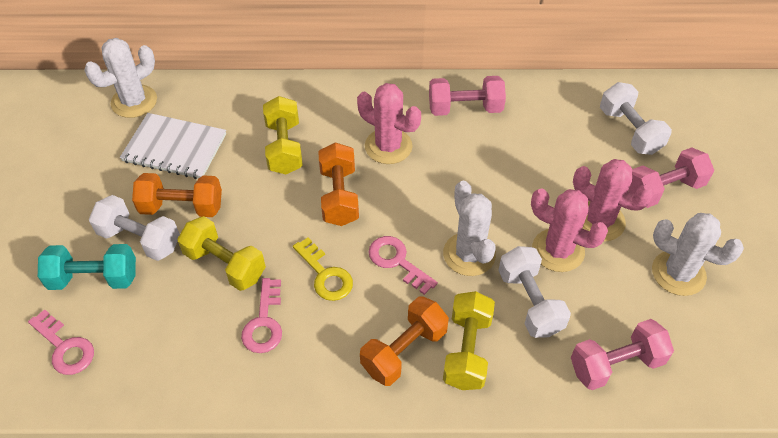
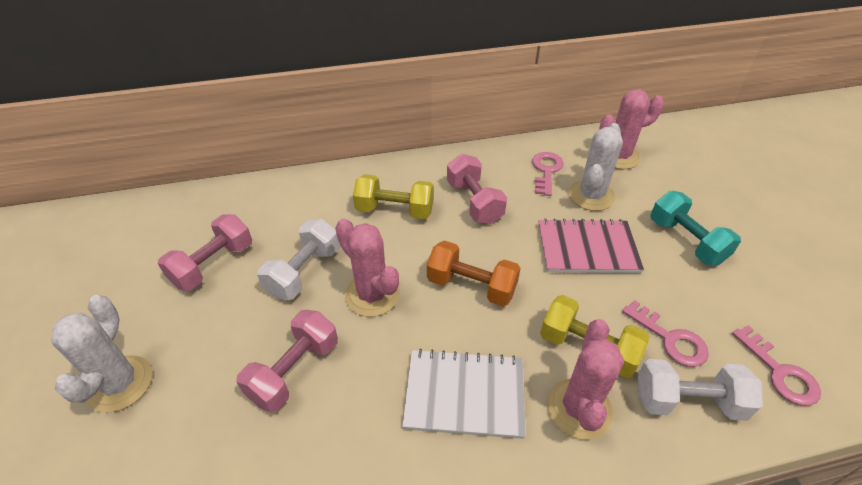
orange dumbbell: [132,173,222,217] [318,143,359,226] [360,296,449,386] = 3 -> [427,241,521,306] = 1
pink notebook: none = 0 -> [538,218,644,273] = 1
white cactus: [84,38,157,118] [443,180,496,276] [652,213,744,296] = 3 -> [51,295,152,413] [568,123,623,211] = 2
white dumbbell: [89,195,180,261] [498,246,571,338] [600,82,672,155] = 3 -> [257,219,340,300] [638,359,763,421] = 2
yellow dumbbell: [177,216,266,291] [263,96,303,175] [443,291,495,390] = 3 -> [353,174,434,219] [540,295,649,378] = 2
yellow key: [293,237,353,301] = 1 -> none = 0

